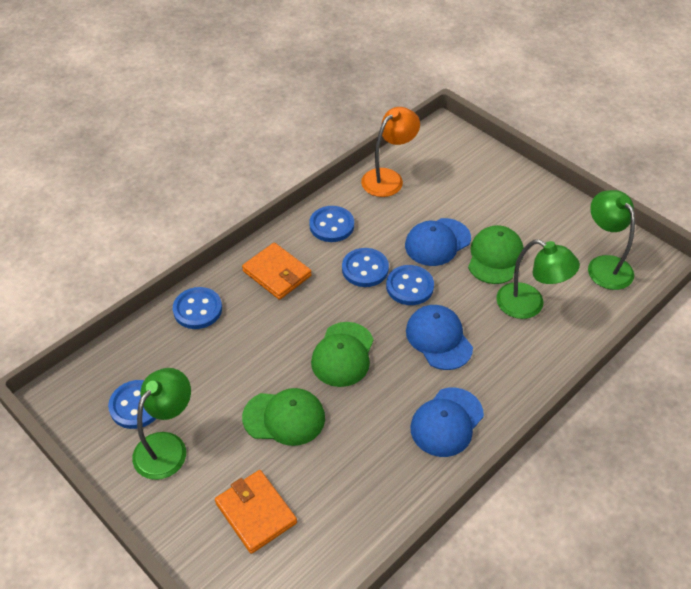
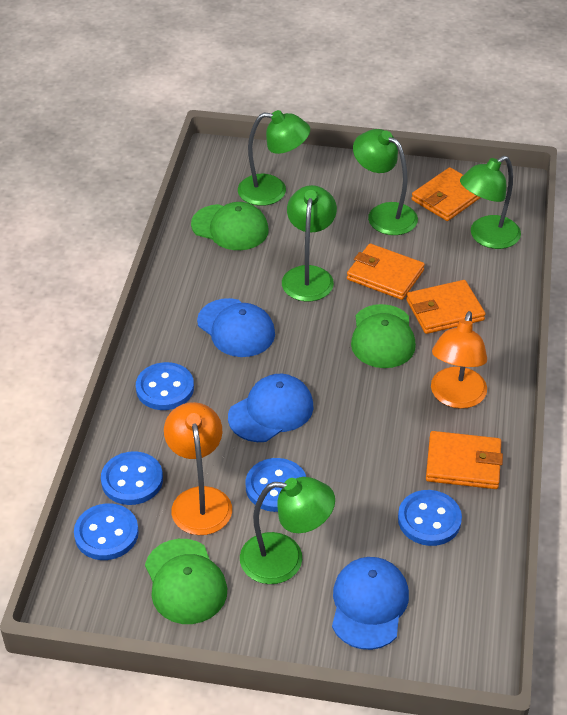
green lamp: [132,368,191,480] [496,239,580,319] [588,190,635,290] = 3 -> [238,110,310,206] [240,477,335,584] [282,185,337,301] [353,129,418,235] [460,156,521,249] = 5
orange lamp: [361,107,420,197] = 1 -> [164,402,232,535] [431,311,487,409] = 2
orange wallet: [215,470,297,554] [242,242,312,300] = 2 -> [347,244,425,300] [406,280,485,334] [412,167,481,221] [426,431,503,489] = 4

